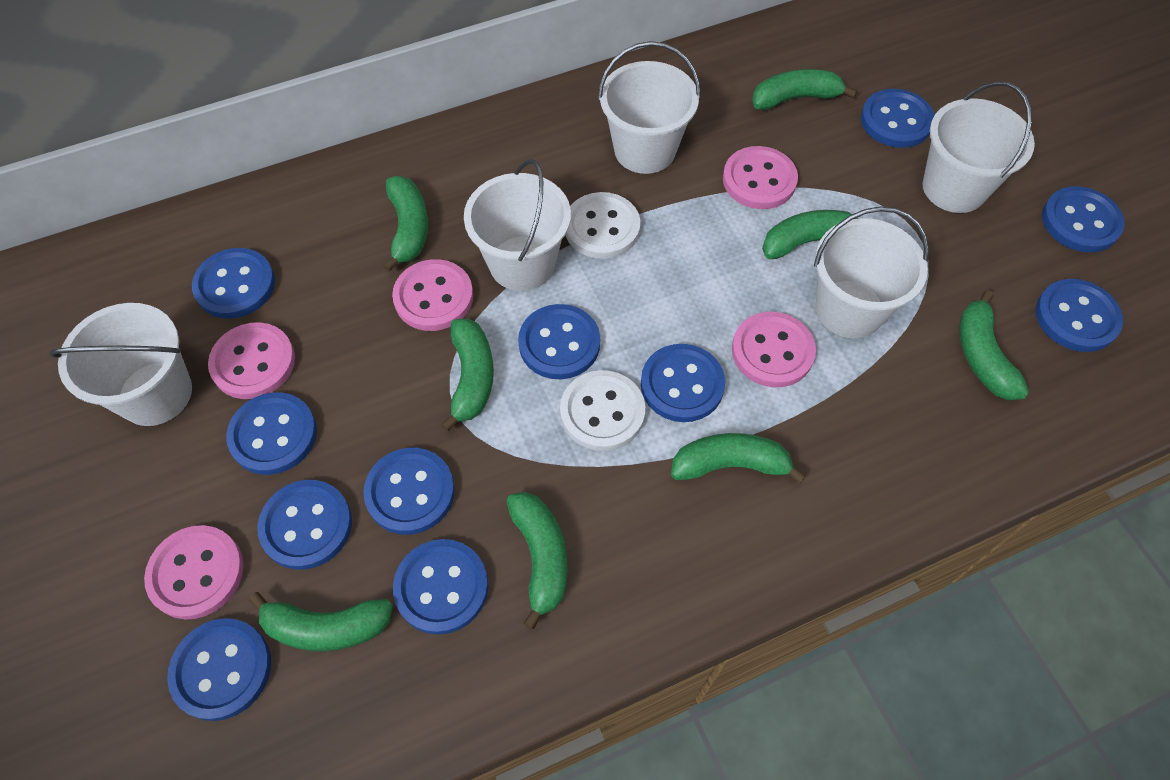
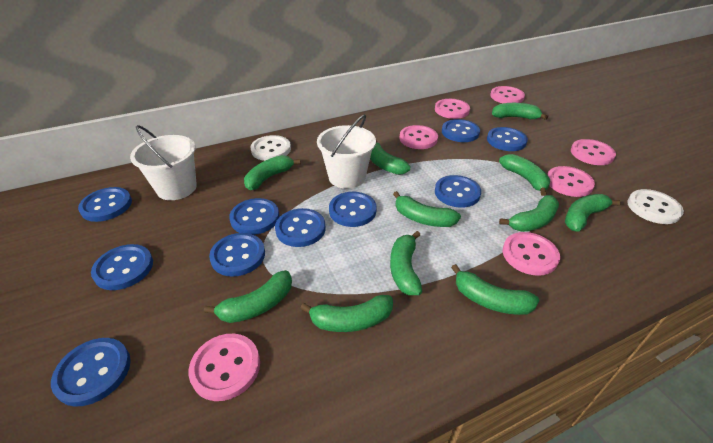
blue button: [167,618,271,721] [192,248,275,319] [226,392,317,475] [257,480,352,570] [363,448,455,535] [393,539,488,635] [518,304,600,379] [641,344,725,422] [861,89,935,148] [1036,279,1123,352] [1042,186,1125,252] = 11 -> [51,338,131,407] [78,187,132,222] [91,244,153,290] [209,233,265,277] [229,198,280,235] [275,208,326,247] [329,192,377,227] [435,175,481,208] [442,119,480,142] [487,127,528,151] = 10
green banana: [249,592,393,651] [383,176,428,272] [441,319,494,432] [506,492,568,629] [671,433,806,483] [752,69,857,110] [762,210,858,259] [959,290,1029,400] = 8 -> [204,270,292,323] [244,155,301,190] [300,295,393,332] [370,140,411,175] [390,231,422,295] [393,191,461,227] [451,264,540,315] [492,103,548,120] [499,154,550,196] [499,195,559,232] [565,194,621,232] = 11
pink button: [144,525,244,619] [208,322,295,399] [392,259,473,331] [723,146,798,209] [732,312,816,387] = 5 -> [188,334,260,401] [399,125,438,149] [435,99,470,119] [490,86,525,103] [503,232,560,276] [547,166,595,197] [571,139,616,165] = 7
white bucket: [49,303,192,426] [464,159,571,291] [598,41,701,174] [814,206,929,338] [923,81,1035,213] = 5 -> [130,125,197,200] [317,114,376,189] = 2

